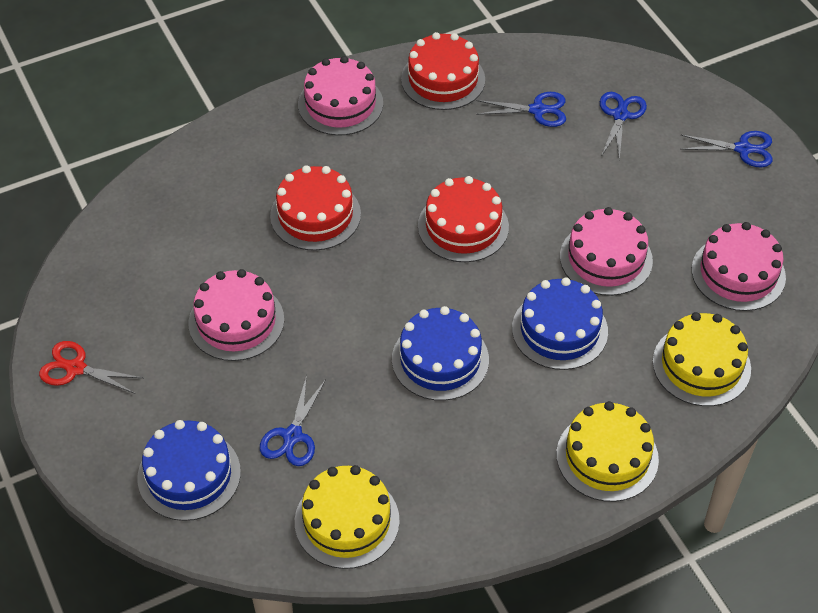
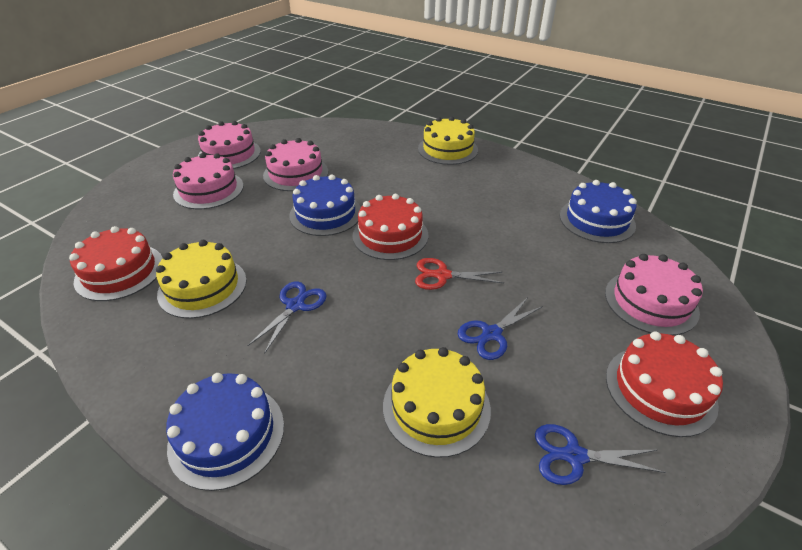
blue scissors: [260,375,326,466] [476,92,566,127] [600,92,647,160] [680,131,773,167] = 4 -> [247,281,326,354] [458,297,543,360] [535,424,666,485] = 3

